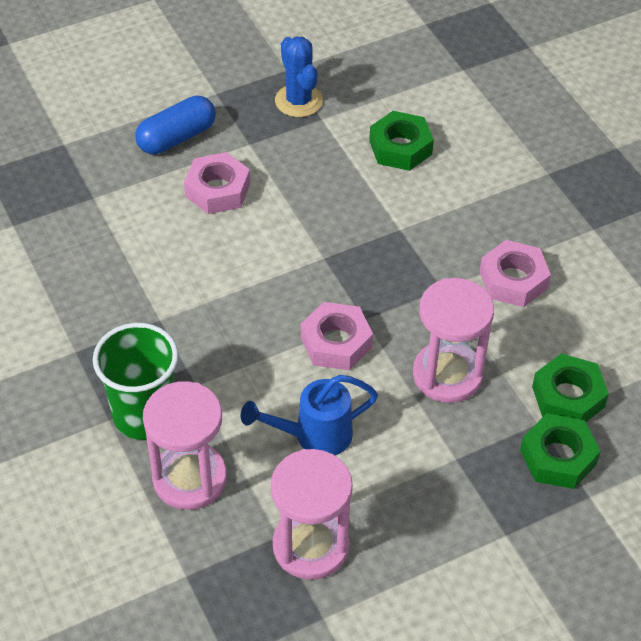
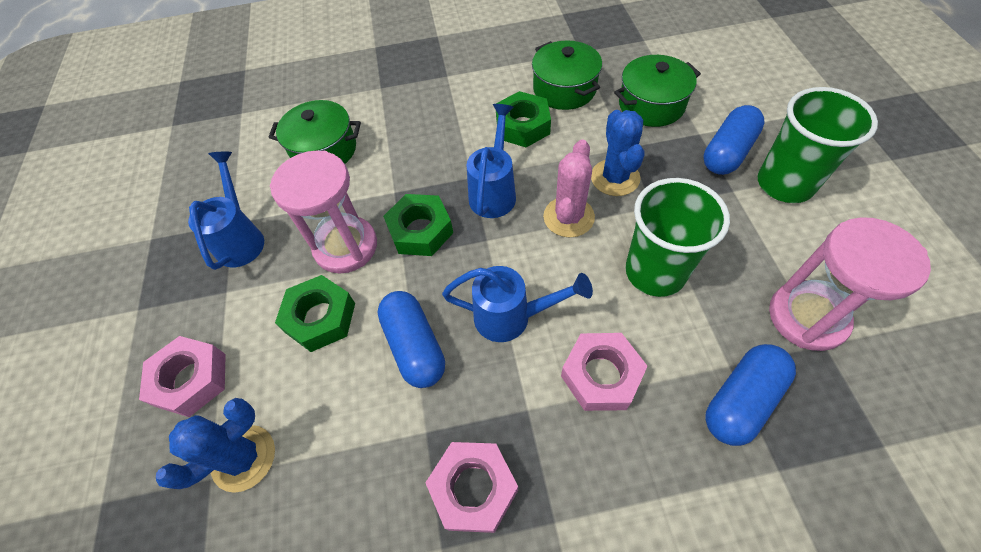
blue cactus: [275,37,323,117] = 1 -> [156,398,275,493] [591,110,644,196] = 2
blue capsule: [135,95,216,155] = 1 -> [377,291,445,388] [703,105,765,175] [705,344,796,446] = 3
blue watering can: [241,375,378,455] = 1 -> [188,152,264,270] [442,266,593,342] [467,104,516,218] = 3
green cup: [93,323,178,440] = 1 -> [625,178,730,297] [757,87,878,203] = 2
green pot: none = 0 -> [269,100,361,164] [532,40,602,110] [614,55,701,127] = 3
pink cactus: none = 0 -> [543,139,595,237] = 1
pink hourglass: [143,381,227,510] [271,449,353,580] [413,278,494,403] = 3 -> [270,151,377,274] [769,217,931,351] = 2

